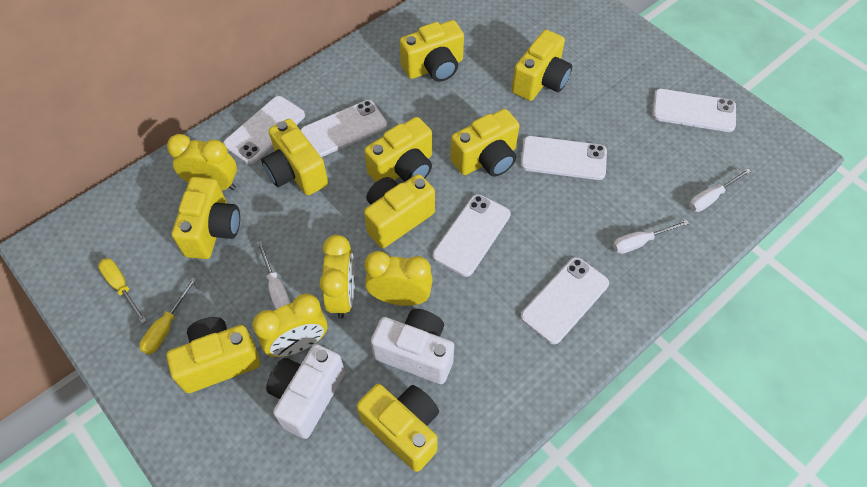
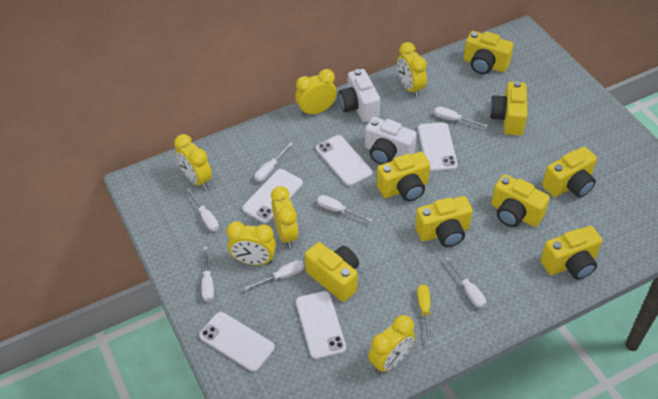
white phone: [223,96,305,164] [300,100,387,157] [433,194,511,277] [521,136,607,180] [521,257,609,344] [653,89,736,132] = 6 -> [199,312,275,372] [242,169,303,223] [296,291,346,359] [316,135,372,186] [418,122,458,172] = 5
white screwdriver: [257,241,290,309] [613,220,689,254] [689,168,751,212] = 3 -> [187,188,219,231] [202,247,214,302] [244,260,304,291] [255,142,293,182] [317,195,373,222] [434,107,489,127] [445,257,486,308] = 7
yellow camera: [166,317,260,393] [172,177,240,259] [261,119,328,195] [357,384,439,472] [364,117,432,182] [364,174,435,248] [400,20,464,82] [450,109,519,177] [512,30,572,101] = 9 -> [305,242,359,302] [377,152,430,201] [415,196,473,247] [464,31,514,74] [490,81,527,135] [491,174,550,227] [540,226,602,280] [542,147,597,198] = 8
yellow clock: [167,134,237,191] [252,294,327,357] [320,235,355,319] [364,251,433,306] = 4 -> [174,134,212,189] [227,221,276,265] [271,186,299,248] [295,69,337,116] [368,315,415,374] [397,42,427,97] = 6
yellow screwdriver: [98,258,147,324] [139,277,197,355] = 2 -> [417,284,432,344] = 1

